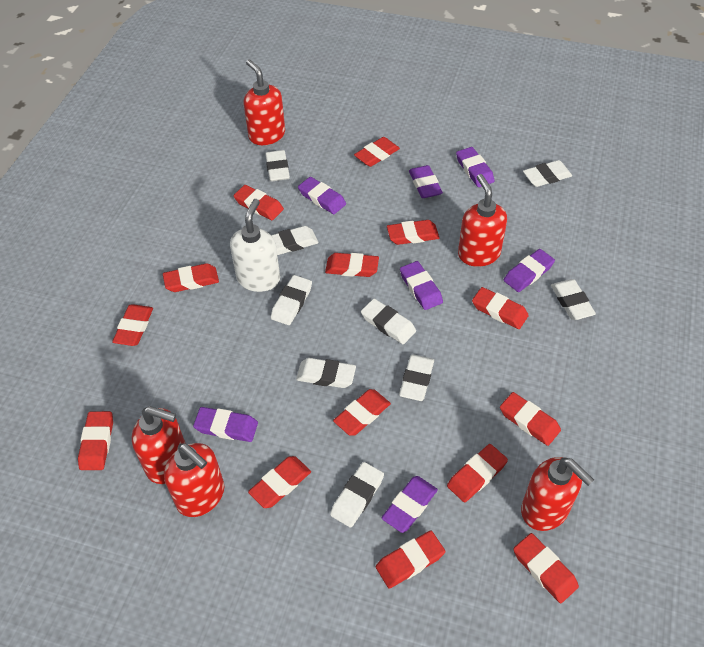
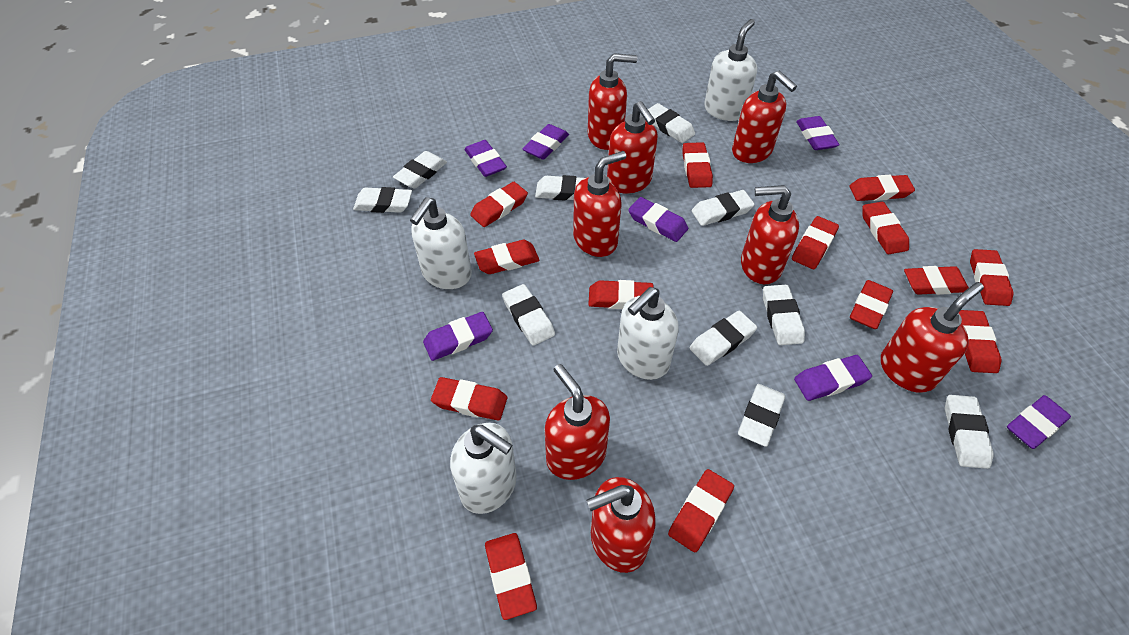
red soap dispenser: [132,406,186,484] [164,443,224,517] [243,60,285,145] [458,174,507,267] [521,457,594,531] = 5 -> [545,364,610,480] [573,151,626,257] [586,477,656,573] [588,53,637,150] [607,101,658,194] [732,71,797,163] [741,185,799,284] [881,282,984,393] = 8
white eraser: [265,150,290,181] [271,226,318,255] [271,275,312,325] [296,358,356,388] [330,462,384,528] [361,299,416,344] [399,354,434,401] [523,160,572,187] [551,279,596,320] = 9 -> [353,187,412,213] [393,151,447,188] [502,284,555,346] [535,175,584,201] [648,103,695,143] [689,311,757,366] [692,190,755,226] [738,384,785,447] [763,284,805,345] [945,395,994,469] = 10
white soap dispenser: [230,199,280,292] = 1 -> [410,197,472,289] [450,423,517,514] [617,287,679,380] [704,19,757,121] = 4

